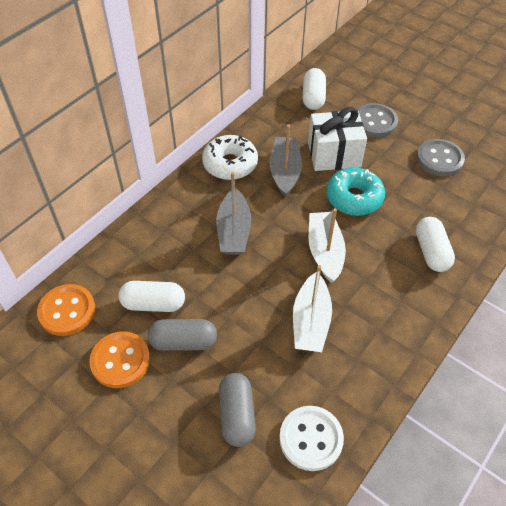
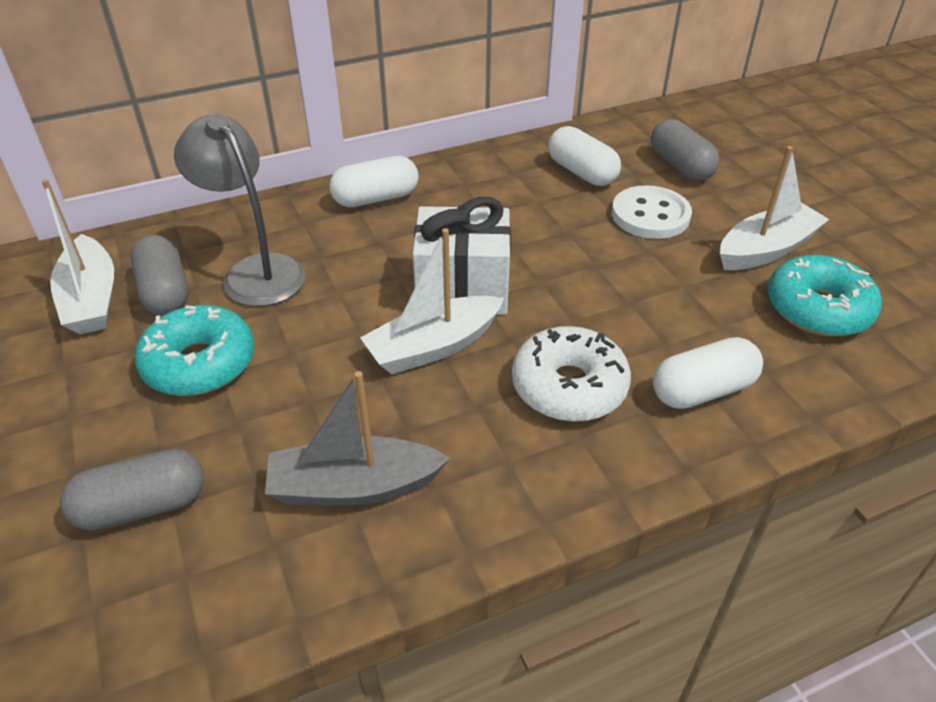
grey boat: [216,172,251,255] [270,124,302,197] = 2 -> [265,371,450,506] = 1
grey button: [357,103,398,137] [417,139,465,176] = 2 -> none = 0
grey capsule: [148,319,217,351] [219,373,256,447] = 2 -> [60,449,204,531] [131,235,188,316] [651,119,720,181] = 3
grey lamp: none = 0 -> [174,114,306,306] = 1
orange button: [37,284,95,336] [89,331,150,388] = 2 -> none = 0
turquoise donut: [326,167,385,216] = 1 -> [135,305,254,396] [768,255,882,336] = 2
white boat: [293,265,332,352] [309,208,346,283] = 2 -> [42,179,114,334] [360,228,504,374] [720,146,829,270] = 3

